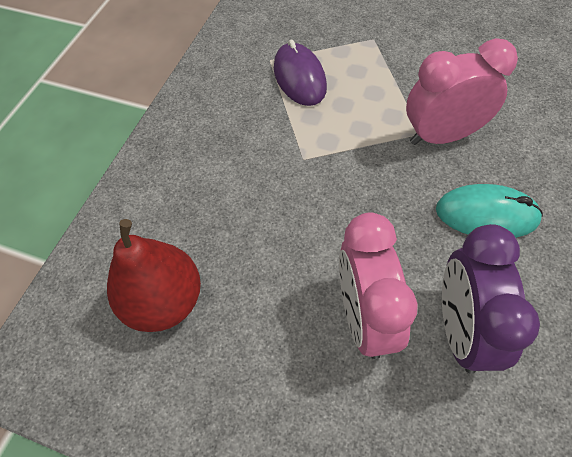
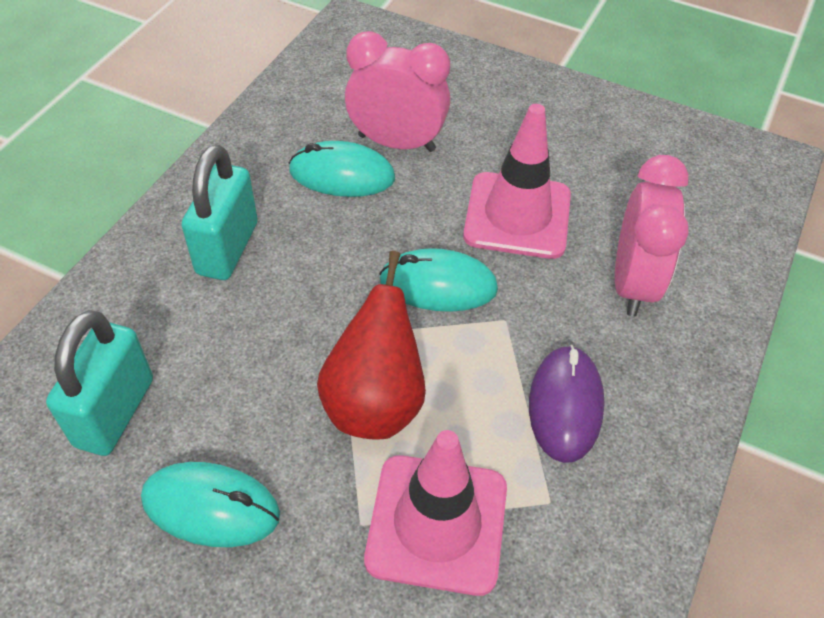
pink traffic cone: none = 0 -> [364,430,507,596] [463,104,571,259] = 2
purple clock: [442,224,540,374] = 1 -> none = 0
turquoise mouse: [436,184,543,238] = 1 -> [141,462,280,547] [289,141,395,197] [379,248,498,312] = 3
turquoise padlock: none = 0 -> [46,310,153,456] [182,144,258,280] = 2

